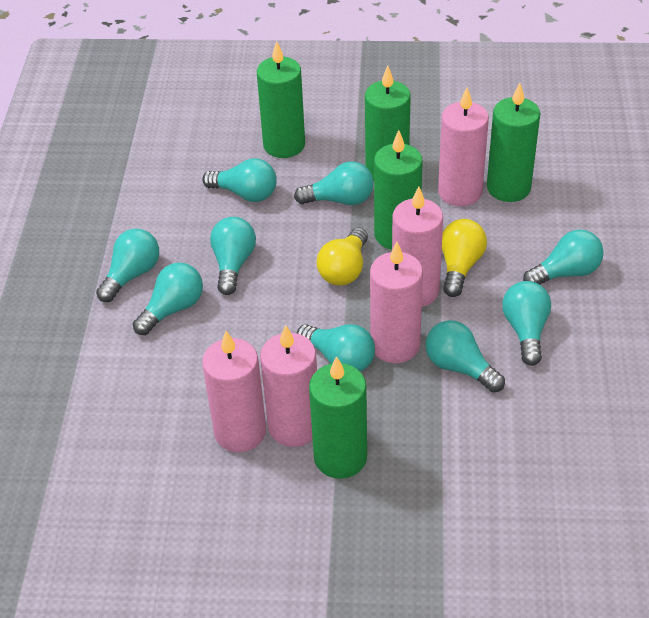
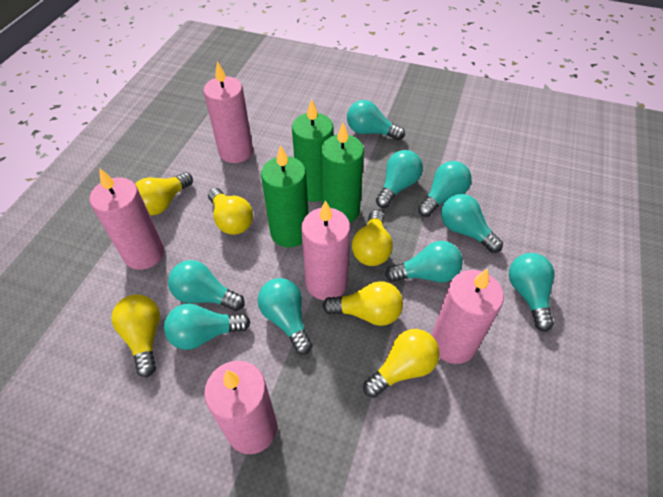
green candle: [257,41,305,158] [309,356,367,479] [365,66,411,180] [374,130,423,250] [487,83,540,202] = 5 -> [261,145,308,247] [292,99,333,202] [321,122,364,223] = 3
yellow light bulb: [317,228,368,286] [442,219,487,297] = 2 -> [111,295,160,377] [135,172,193,215] [208,188,253,235] [322,281,403,326] [352,210,393,266] [363,329,440,398] = 6

